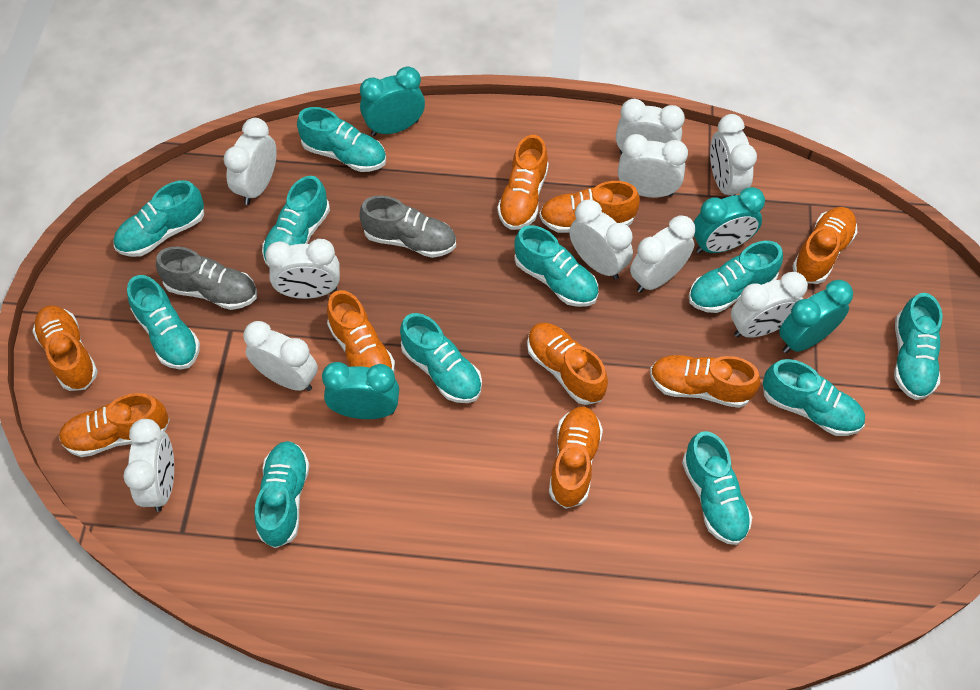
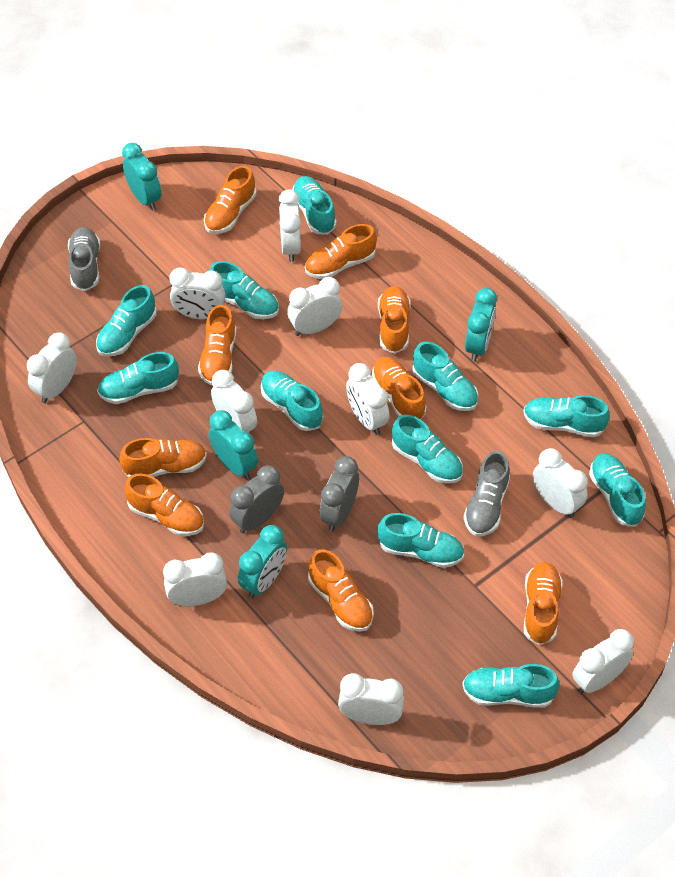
grey clock: none = 0 -> [229,465,284,533] [320,456,359,531] = 2

